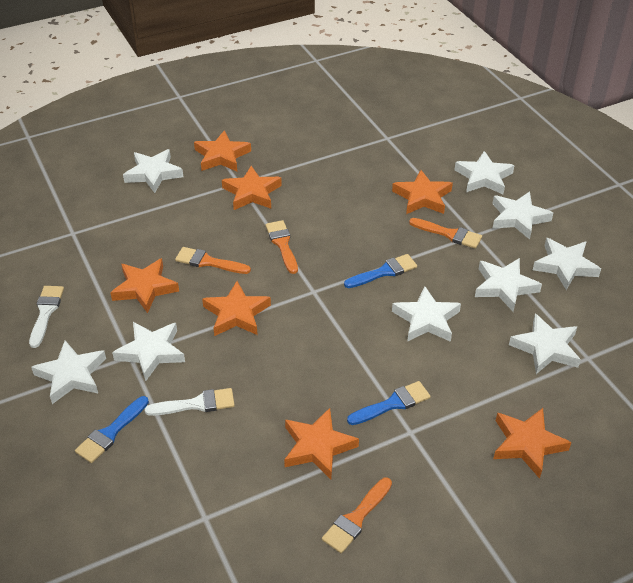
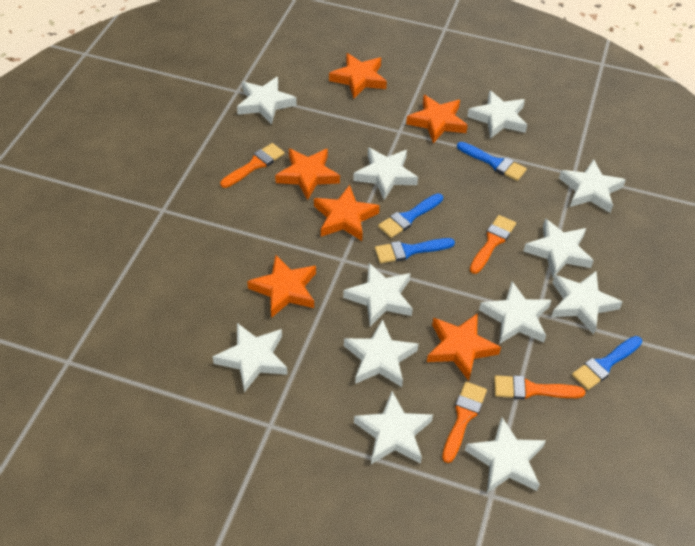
blue brush: [75,396,149,463] [344,254,417,288] [347,381,430,425] = 3 -> [375,238,455,264] [378,193,443,238] [457,142,527,181] [572,336,642,390] = 4
orange star: [110,258,179,313] [194,130,251,171] [202,281,271,336] [222,166,282,210] [284,408,359,479] [392,170,453,214] [493,408,572,479] = 7 -> [247,255,316,318] [275,149,340,200] [314,185,380,241] [329,53,387,99] [406,95,468,143] [427,313,501,381] = 6
white brush: [29,286,64,348] [145,388,235,416] = 2 -> none = 0
white star: [31,340,106,404] [112,322,185,381] [123,149,183,193] [392,286,461,342] [454,151,515,194] [475,258,542,312] [492,191,553,240] [509,314,581,374] [533,238,601,290] = 9 -> [213,323,288,392] [237,77,297,125] [343,263,413,326] [344,319,418,387] [353,147,418,200] [354,391,433,464] [465,417,546,493] [467,90,527,139] [479,281,552,344] [523,218,594,278] [551,271,623,334] [559,159,626,213] = 12

